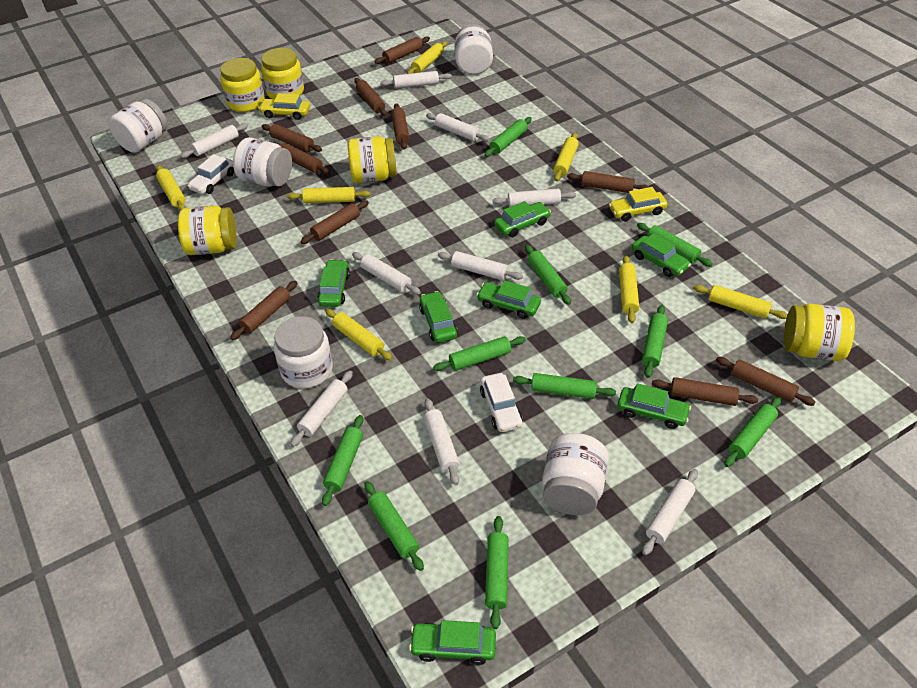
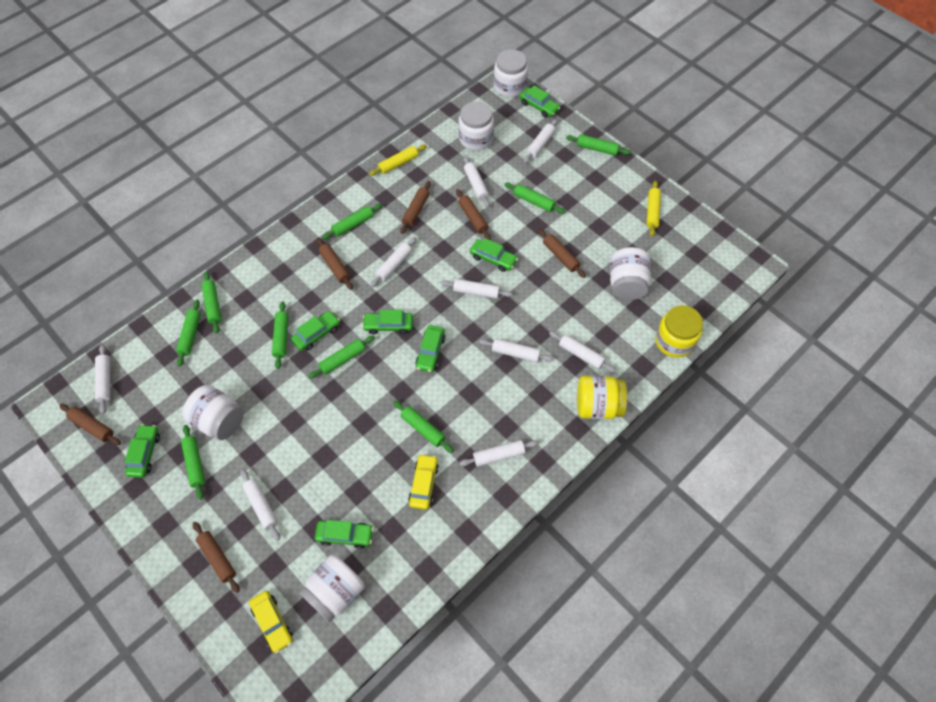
brown rolling pin: [230,281,297,340] [262,124,322,152] [274,142,330,174] [300,201,369,244] [354,78,387,116] [374,36,430,64] [391,103,409,149] [567,171,649,193] [652,377,758,406] [716,357,816,406] = 10 -> [59,404,121,445] [193,522,240,593] [317,238,353,290] [400,181,431,234] [456,189,491,240] [538,229,586,278] = 6
green rolling pin: [322,415,363,506] [364,481,424,571] [433,336,526,371] [485,117,532,157] [485,516,509,629] [513,373,616,399] [525,245,571,305] [637,223,713,267] [642,305,668,378] [724,397,781,467] = 10 -> [176,300,201,367] [181,425,205,500] [201,272,221,334] [272,302,288,369] [308,335,375,379] [322,204,382,239] [393,401,454,453] [504,183,565,214] [566,134,631,156] = 9
white car: [188,154,234,194] [480,373,523,432] = 2 -> none = 0
yellow jar: [178,206,237,255] [220,58,265,112] [261,48,304,99] [347,136,397,183] [784,304,855,361] = 5 -> [577,376,627,419] [655,305,703,358] = 2
yellow rolling pin: [156,165,186,211] [287,187,371,203] [325,309,392,360] [407,41,448,74] [553,133,579,181] [619,255,639,323] [693,285,788,319] = 7 -> [369,144,427,176] [646,181,661,237] = 2

